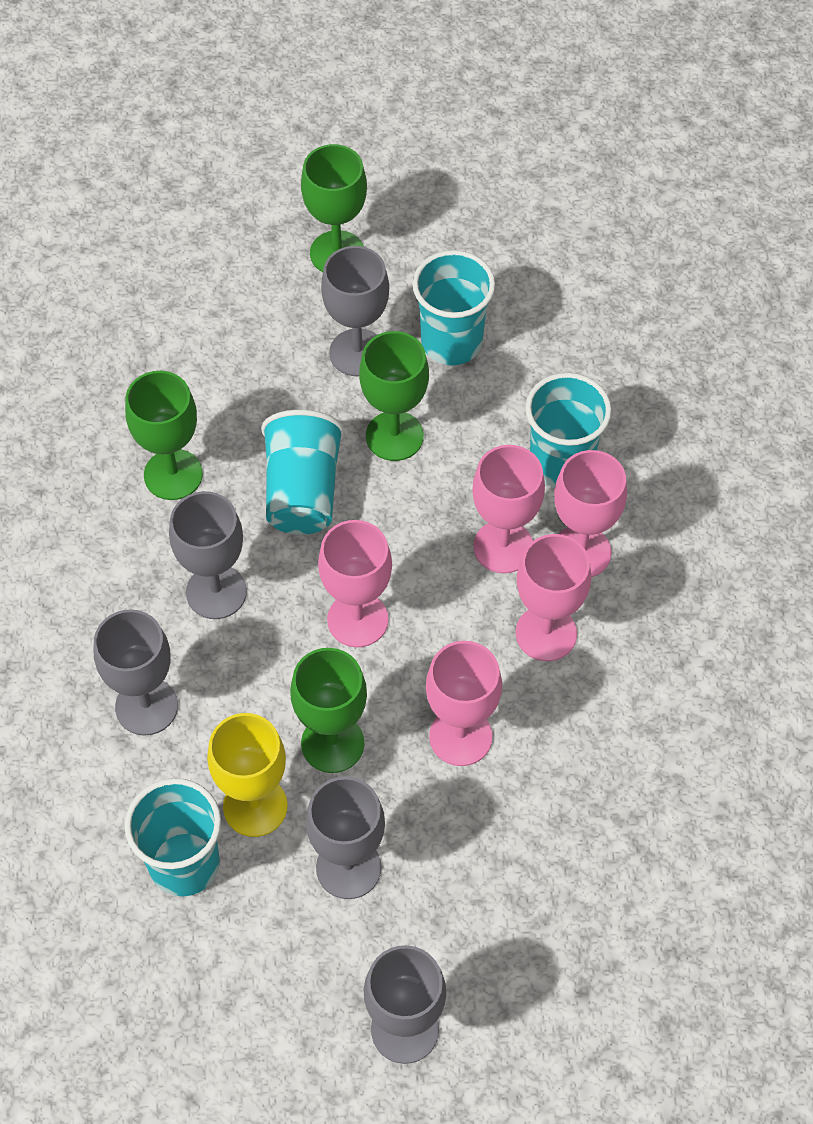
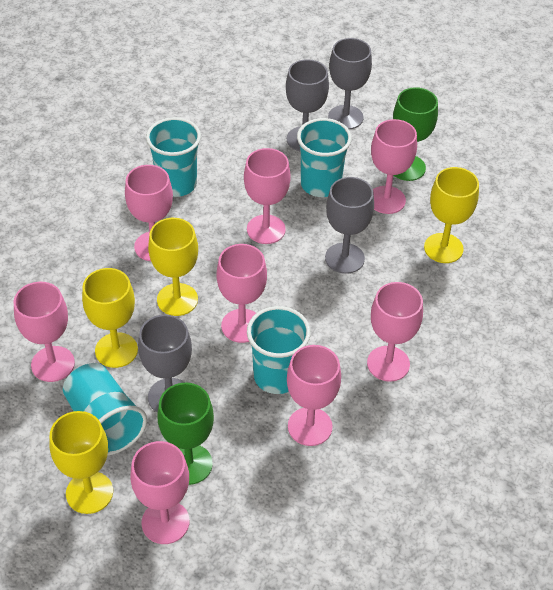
green goblet: [125,371,203,500] [290,648,367,773] [301,144,367,272] [359,331,429,461] = 4 -> [157,383,214,485] [393,87,438,181] = 2
grey goblet: [94,609,178,736] [169,491,247,619] [306,776,385,899] [321,246,389,376] [364,945,446,1064] = 5 -> [138,315,192,413] [286,59,329,151] [325,177,374,274] [328,38,372,129] = 4
pink goblet: [318,520,392,647] [426,641,502,766] [472,445,545,573] [516,534,591,661] [554,450,627,577] = 5 -> [14,282,75,382] [125,165,173,261] [130,441,189,544] [217,244,267,343] [244,148,291,244] [287,345,341,446] [367,282,423,382] [371,119,417,214] = 8
yellow goblet: [207,713,288,837] = 1 -> [50,411,113,514] [82,268,138,368] [148,218,198,316] [424,167,479,263] = 4

